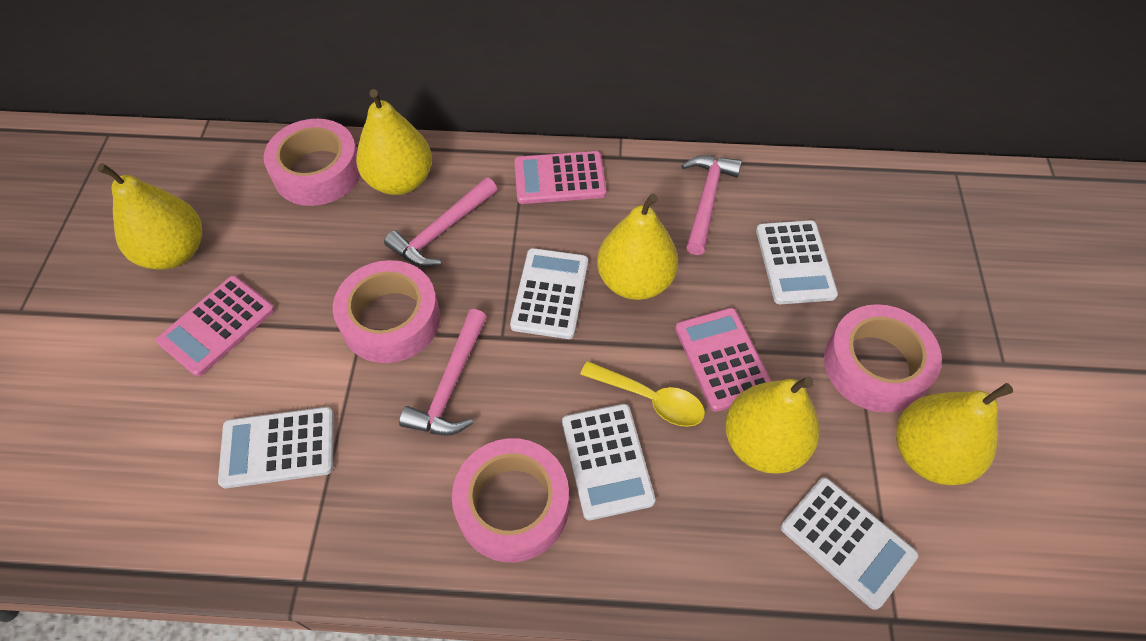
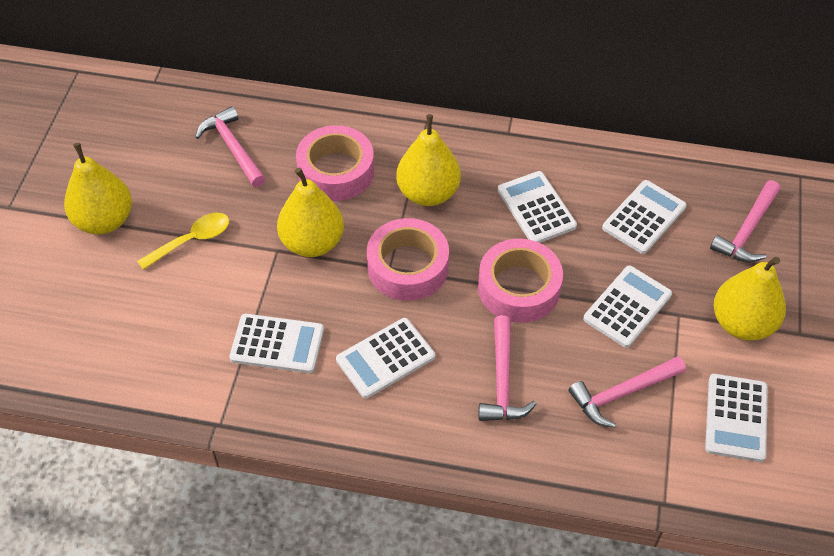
pink calculator: [156,276,275,377] [514,151,607,204] [675,308,771,412] = 3 -> none = 0
pink hammer: [384,177,497,267] [399,309,487,436] [681,155,742,255] = 3 -> [195,106,266,187] [479,315,536,421] [569,356,686,428] [710,180,780,263] = 4
pink tape: [264,119,360,206] [333,260,440,363] [452,438,569,562] [824,304,942,413] = 4 -> [296,125,374,201] [367,218,449,301] [478,239,563,323] = 3
white calculator: [218,407,334,488] [510,248,588,339] [562,404,655,520] [756,220,838,304] [781,477,918,610] = 5 -> [229,314,324,373] [336,318,435,398] [498,171,577,243] [583,266,672,348] [602,180,687,254] [705,374,768,462] = 6
yellow pear: [97,163,202,270] [356,89,432,195] [597,193,678,300] [725,377,820,474] [896,383,1013,485] = 5 -> [64,143,132,235] [277,168,344,257] [396,114,461,206] [714,257,786,341] = 4

